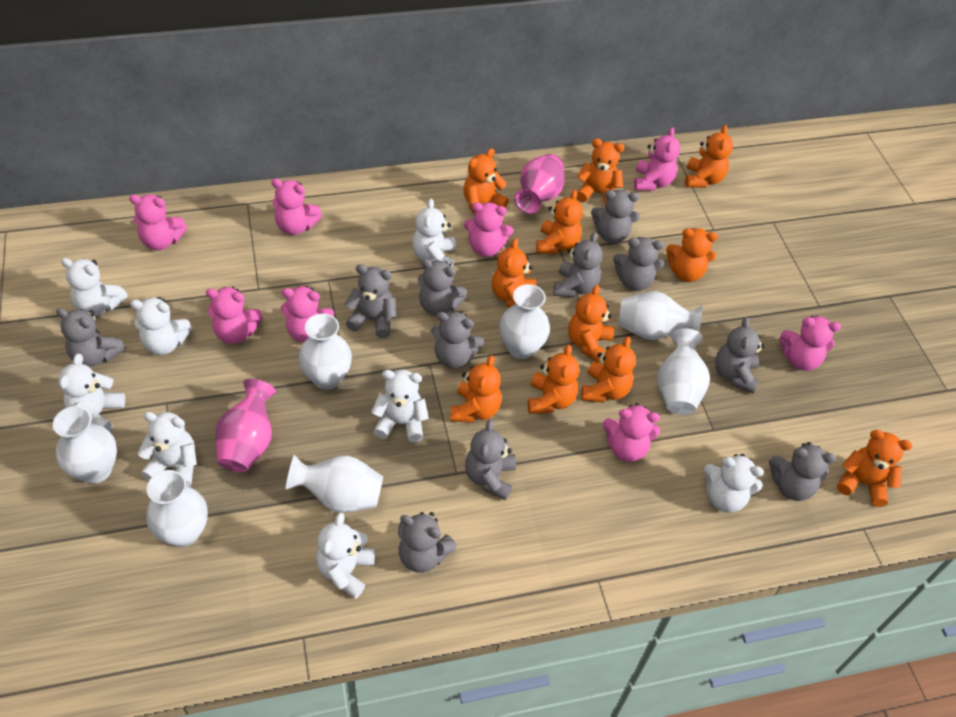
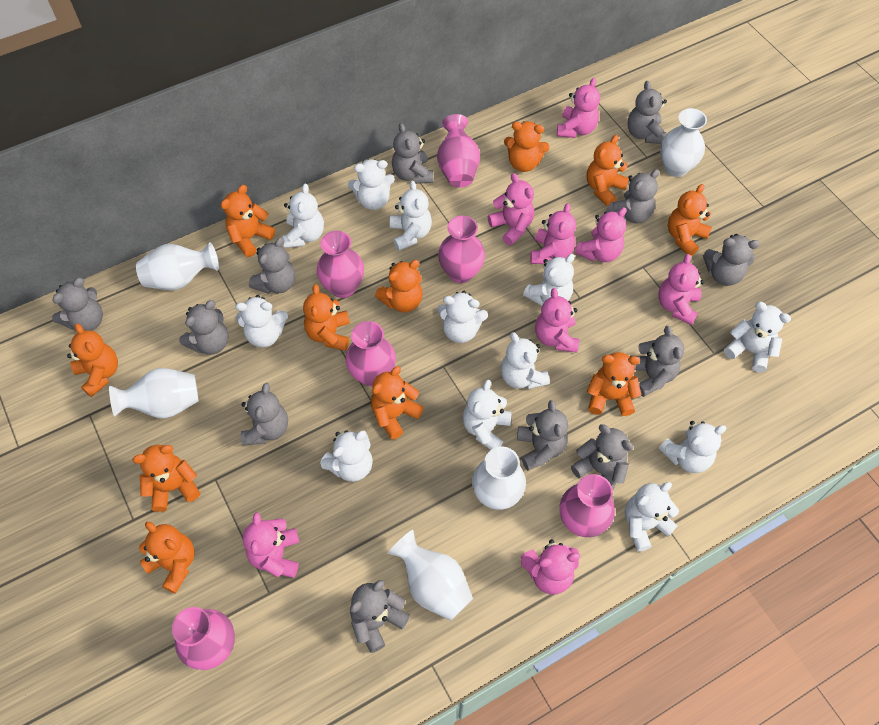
grey teddy bear: [56,308,126,367] [345,264,397,338] [398,512,457,573] [418,259,467,316] [431,311,484,368] [465,419,516,500] [554,232,603,297] [591,190,640,243] [613,237,664,291] [715,317,765,393] [769,442,836,501] = 11 -> [52,278,103,332] [179,300,229,355] [241,383,288,445] [249,237,295,294] [350,580,410,653] [392,123,433,184] [517,400,568,471] [571,424,634,490] [606,169,659,223] [628,81,667,144] [629,326,684,397] [703,234,760,286] = 12
pink vase: [215,379,276,472] [514,154,565,214] = 2 -> [172,607,235,670] [317,231,364,298] [346,321,396,387] [437,114,480,188] [438,216,485,283] [560,474,615,537] = 6
white teddy bear: [59,354,125,432] [61,258,128,316] [130,297,192,355] [137,412,197,487] [316,513,375,599] [371,370,429,442] [412,199,456,267] [704,454,764,513] = 8 -> [235,295,288,348] [283,184,324,248] [320,430,373,482] [348,159,395,210] [390,181,432,251] [437,291,488,343] [463,380,512,450] [500,332,550,389] [523,254,575,306] [624,482,679,552] [659,421,726,473] [724,302,791,373] = 12
white vase: [53,406,117,484] [146,470,208,547] [286,455,383,513] [299,313,352,390] [499,284,550,359] [619,291,702,340] [657,328,710,415] = 7 -> [109,368,199,418] [136,242,219,290] [388,530,473,621] [472,446,526,510] [660,108,707,177] = 5

